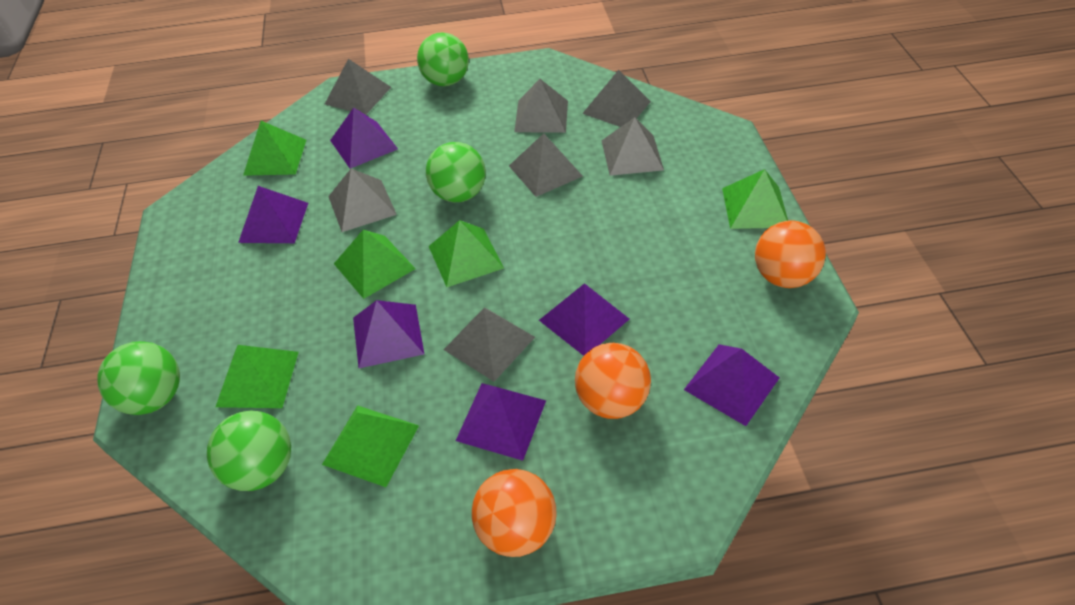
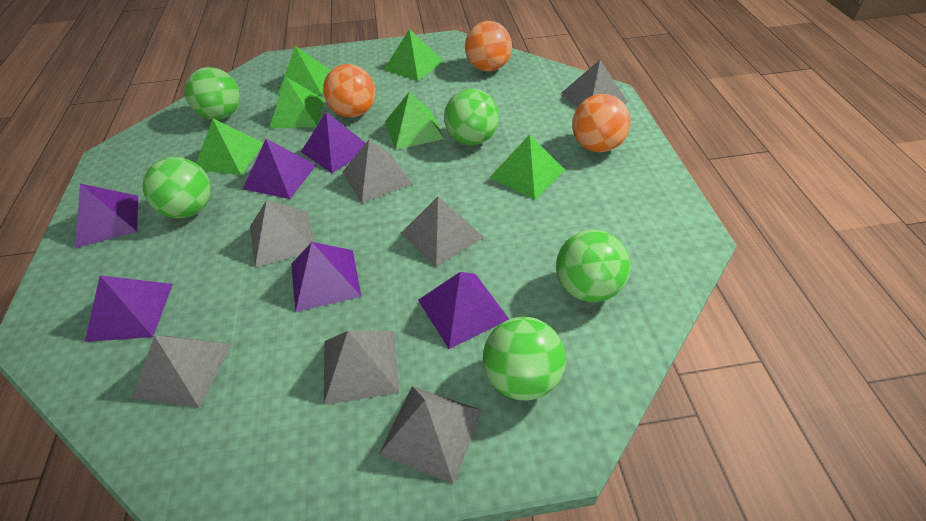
green ball: [97,341,180,415] [207,410,291,491] [417,32,469,86] [426,142,486,202] = 4 -> [142,157,211,218] [185,67,240,120] [444,89,499,145] [483,317,566,401] [556,230,630,302] = 5

